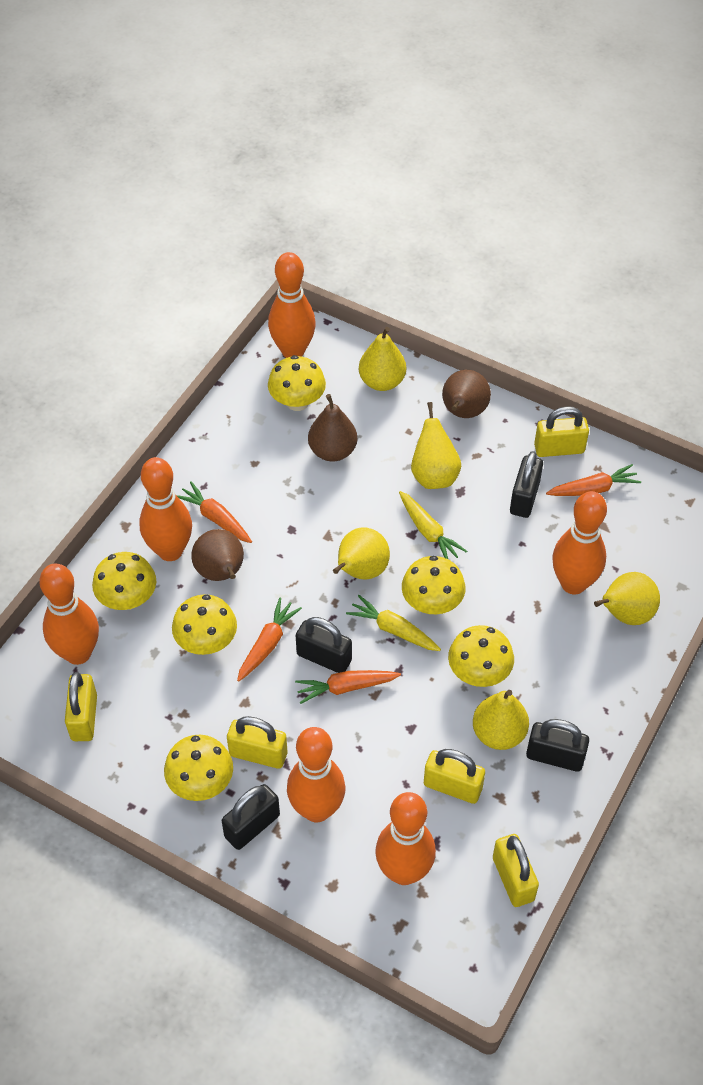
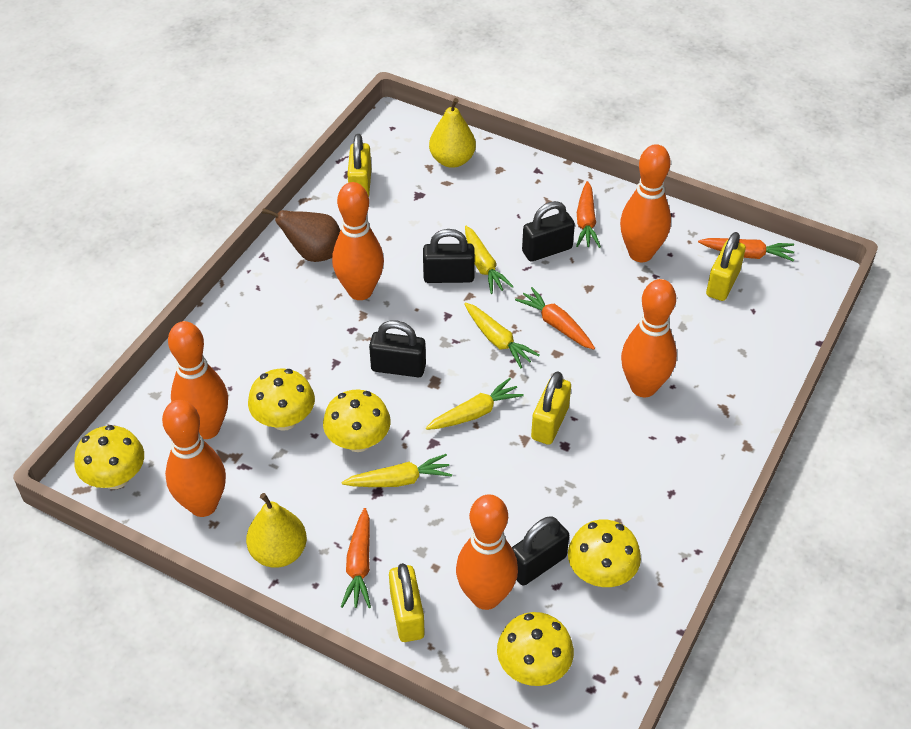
brown pear: [191,529,244,581] [308,394,357,461] [442,370,491,418] = 3 -> [262,208,340,262] = 1
yellow carrot: [346,595,441,651] [399,491,467,559] = 2 -> [342,454,452,487] [426,378,524,430] [464,303,540,368] [465,226,514,294] = 4
yellow mushroom: [92,552,156,610] [164,735,233,801] [172,594,237,655] [268,355,326,411] [402,556,465,614] [448,625,514,687] = 6 -> [74,425,144,489] [248,368,315,431] [323,390,391,452] [497,612,574,686] [568,519,641,587] = 5
yellow padlock: [65,672,97,741] [227,716,287,769] [424,749,485,804] [493,834,539,907] [534,406,589,457] = 5 -> [347,134,371,196] [389,563,425,642] [531,371,571,445] [706,232,746,301] = 4
yellow pear: [333,527,390,580] [359,327,406,391] [411,402,461,489] [473,690,529,750] [594,572,660,625] = 5 -> [246,493,307,568] [429,98,476,168] = 2

